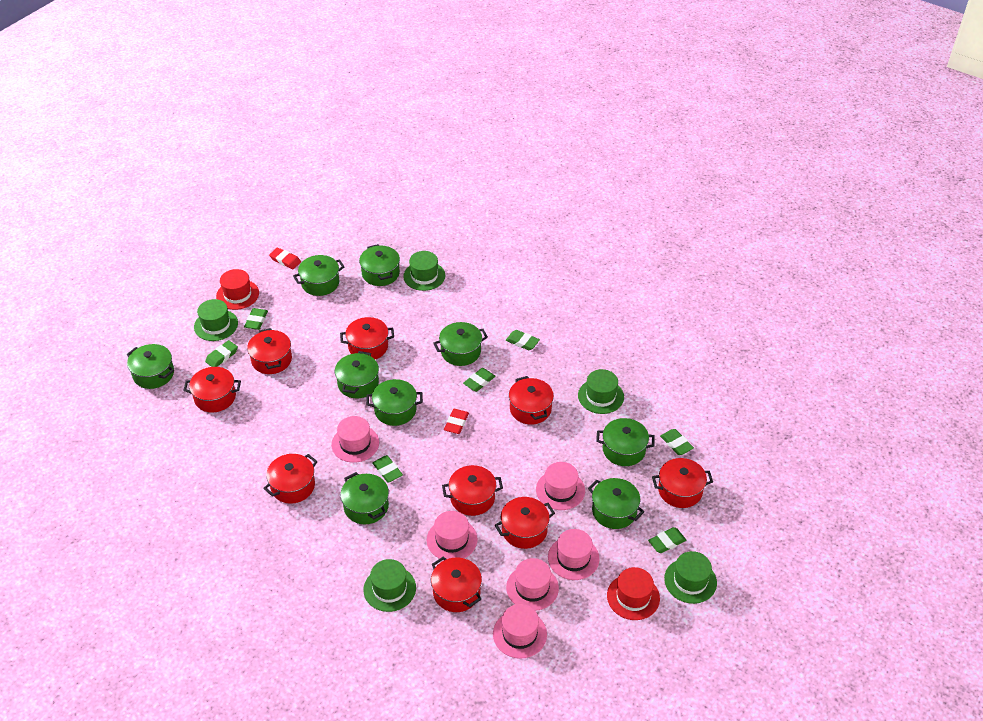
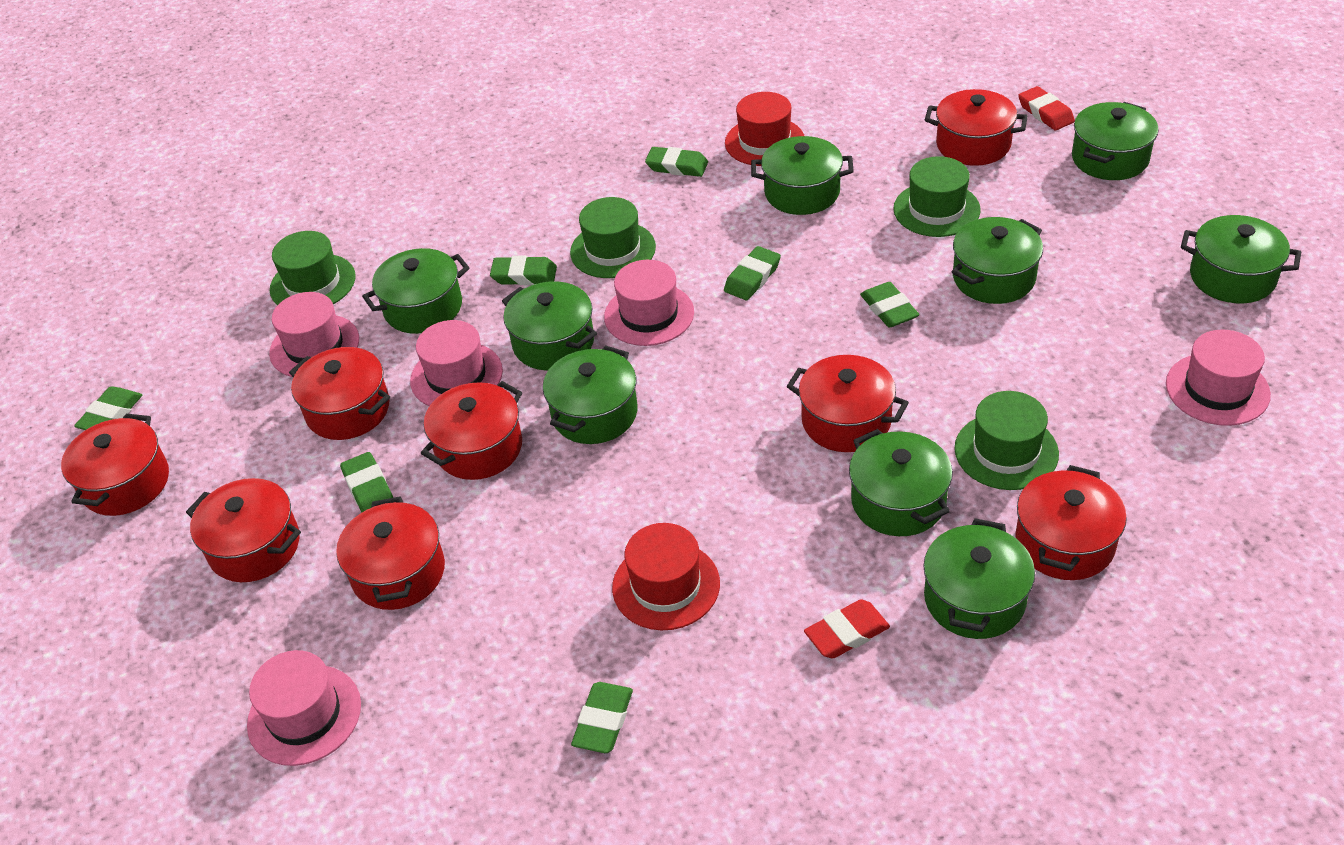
green hat: [194,299,238,341] [364,559,416,612] [403,251,445,291] [578,369,624,414] [664,551,717,604] = 5 -> [270,231,356,305] [570,197,656,278] [893,156,981,237] [955,391,1059,490] = 4
pink hat: [331,416,379,463] [427,511,478,559] [493,604,547,659] [506,558,559,611] [536,462,585,510] [548,529,600,580] = 6 -> [247,650,361,766] [269,292,359,377] [410,320,503,406] [604,260,694,346] [1166,330,1271,426] = 5
red pot: [183,367,241,413] [247,328,292,374] [263,454,318,504] [340,317,394,359] [431,556,482,612] [442,465,503,516] [495,497,555,549] [509,376,554,425] [652,458,713,508] = 9 -> [61,414,169,516] [186,478,301,582] [289,347,390,440] [336,496,445,610] [421,381,522,480] [787,355,909,452] [925,89,1028,166] [1015,465,1127,580] = 8

